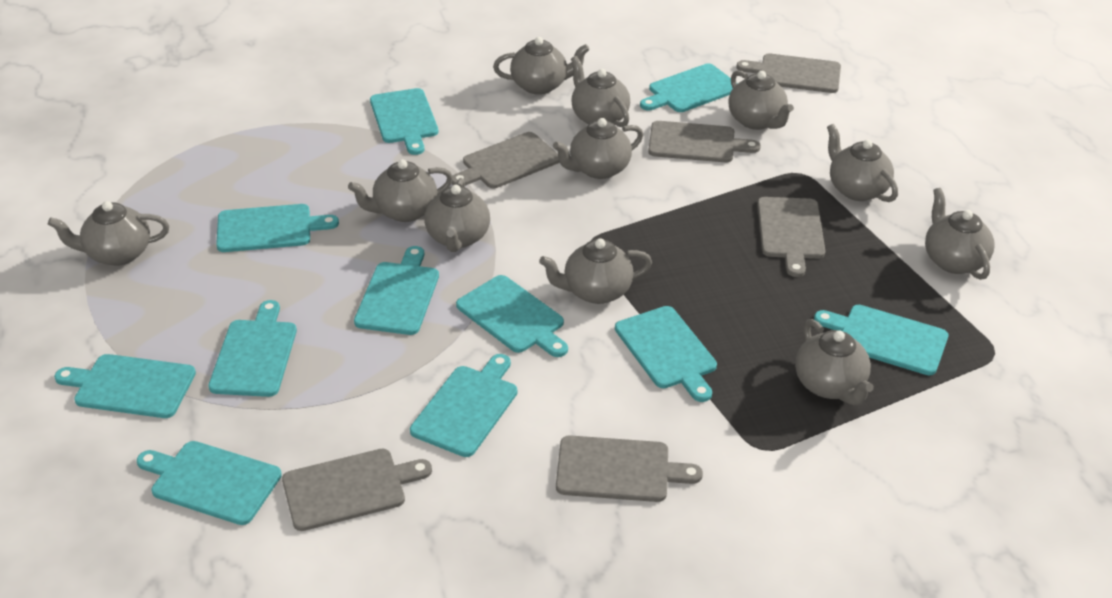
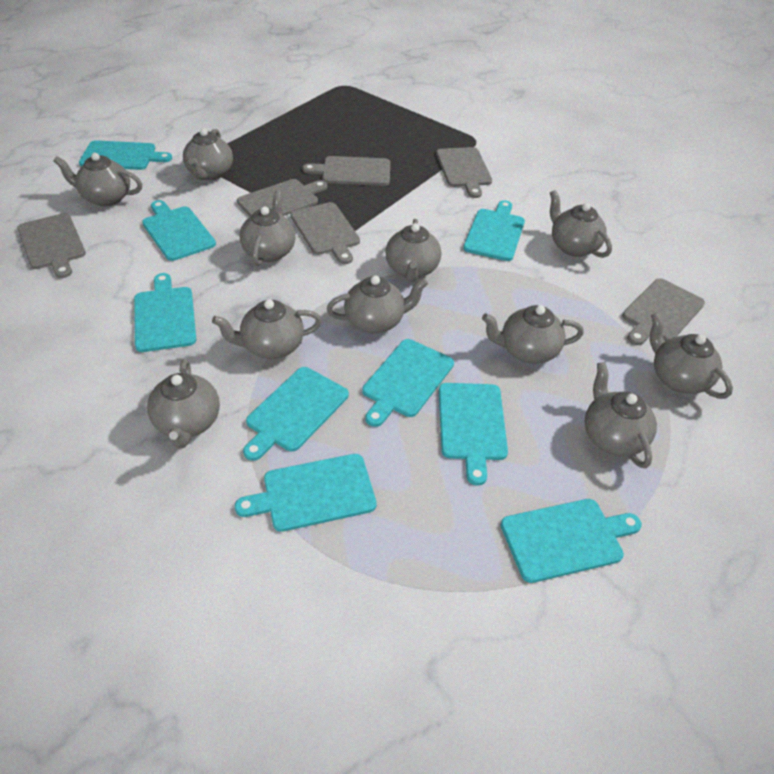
turquoise cutting board: [54,354,196,418] [137,441,282,525] [208,300,297,397] [216,204,339,252] [354,246,439,335] [370,88,439,155] [410,354,517,457] [456,275,568,357] [615,306,717,402] [640,64,738,112] [814,305,948,375] = 11 -> [79,140,172,170] [134,273,196,352] [142,200,216,261] [235,454,377,532] [243,367,349,461] [362,339,454,427] [439,383,508,486] [463,200,525,261] [501,499,642,583] = 9

